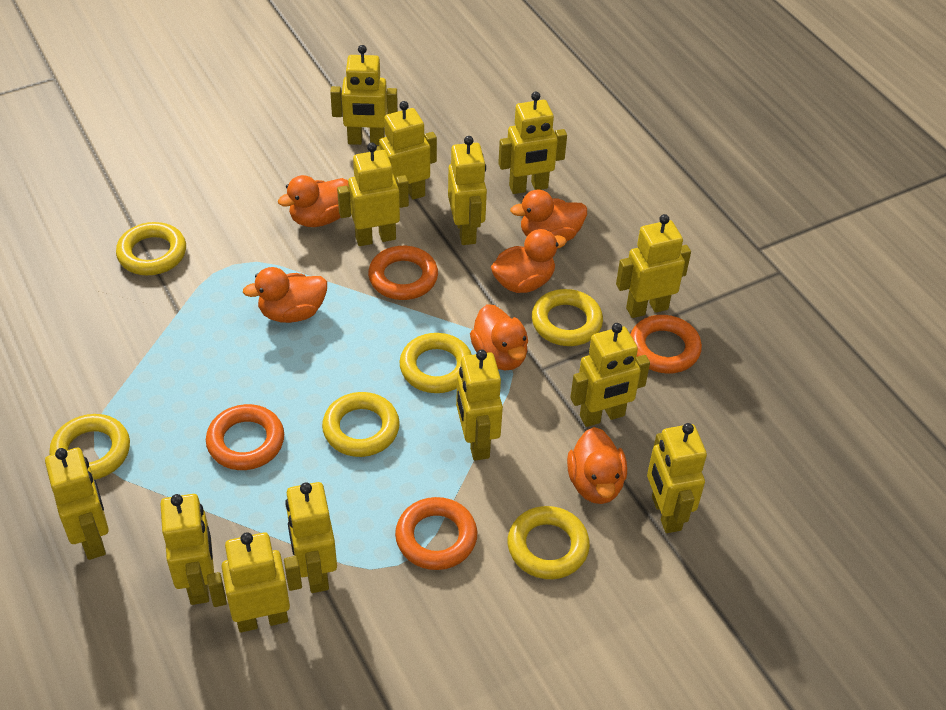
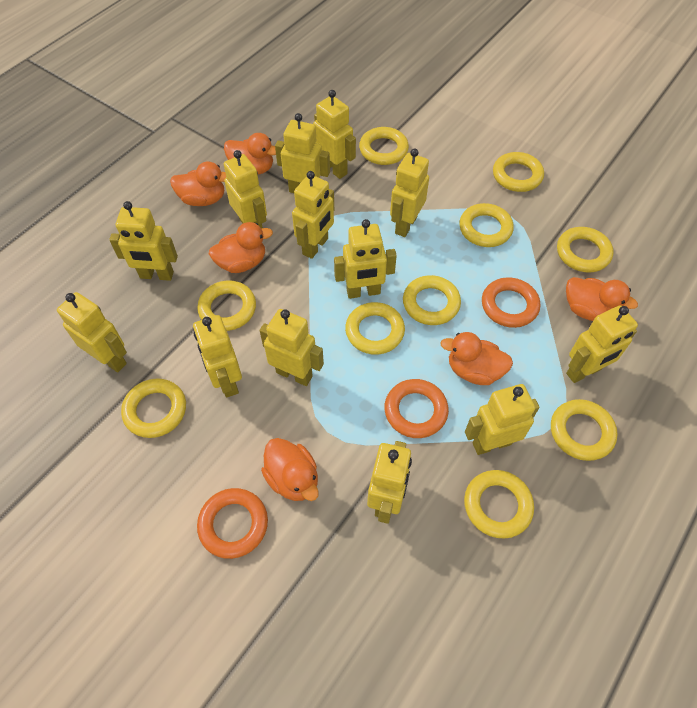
orange ring: [206,404,284,470] [368,246,438,300] [395,497,477,570] [630,315,702,374] = 4 -> [197,488,268,559] [384,379,449,438] [482,277,540,328] = 3
yellow ring: [49,414,130,480] [116,222,186,275] [322,392,400,457] [400,333,472,393] [508,506,590,579] [532,289,603,346] = 6 -> [121,378,186,438] [197,280,256,331] [345,302,405,355] [359,127,409,165] [403,275,461,325] [459,203,514,247] [464,470,534,539] [493,152,544,192] [551,399,618,461] [557,227,613,273] = 10

